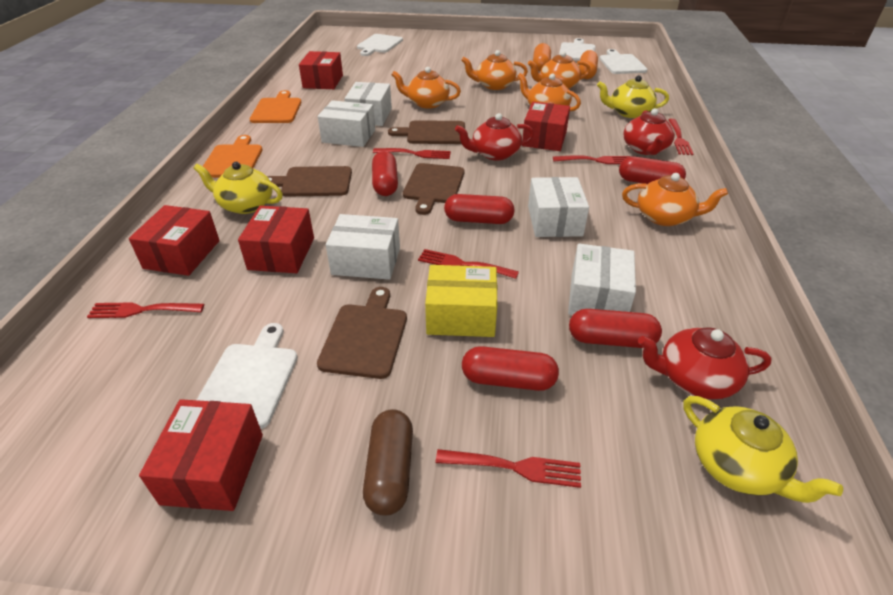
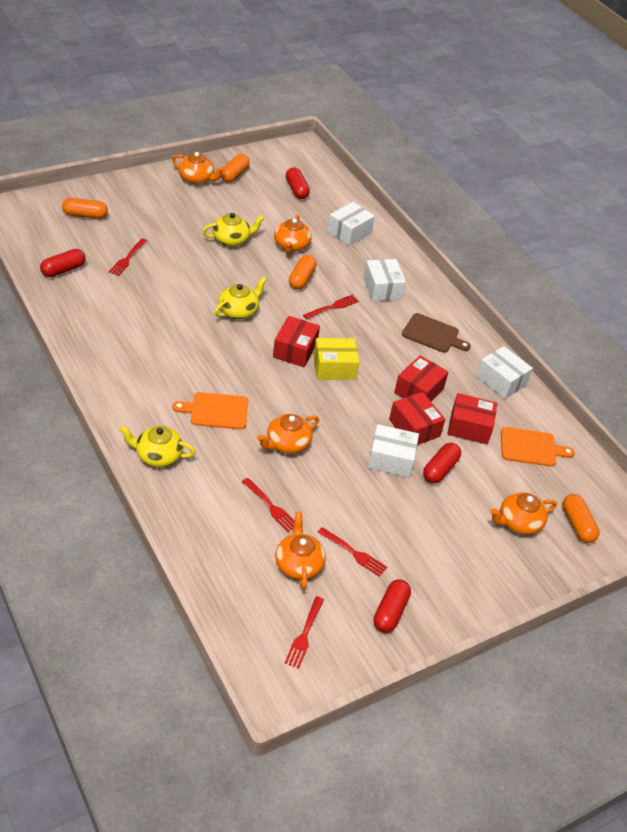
brown capsule: [363,409,413,516] = 1 -> none = 0
brown cutting board: [267,166,352,197] [317,287,407,379] [388,120,465,144] [403,163,464,215] = 4 -> [402,313,471,353] = 1
orange capsule: [533,43,551,72] [579,50,598,79] = 2 -> [62,198,108,219] [221,154,250,183] [289,255,317,289] [563,494,600,543] = 4
red box: [129,205,220,276] [139,399,263,511] [238,206,314,273] [299,51,343,89] [522,102,570,151] = 5 -> [273,316,320,367] [389,392,445,445] [394,355,448,401] [447,393,497,444] = 4
red capsule: [372,151,398,196] [444,194,515,224] [462,346,559,391] [569,309,662,348] [619,156,686,184] = 5 -> [40,249,86,277] [286,167,310,199] [374,579,411,633] [423,443,461,483] = 4
red fork: [87,302,204,318] [373,148,451,159] [418,249,519,279] [436,449,581,488] [553,155,631,164] [668,119,693,155] = 6 -> [108,238,147,276] [242,478,294,532] [285,596,324,669] [303,295,359,319] [317,527,387,577] = 5
red teapot: [455,113,534,161] [623,108,675,155] [638,327,772,399] = 3 -> none = 0
white box: [318,100,375,147] [326,214,400,280] [344,82,392,126] [528,177,589,237] [568,244,636,315] = 5 -> [327,202,375,246] [363,259,406,301] [368,424,419,477] [476,346,533,399] = 4
white cutting board: [197,323,298,429] [357,34,403,56] [559,38,595,61] [599,49,647,74] = 4 -> none = 0

